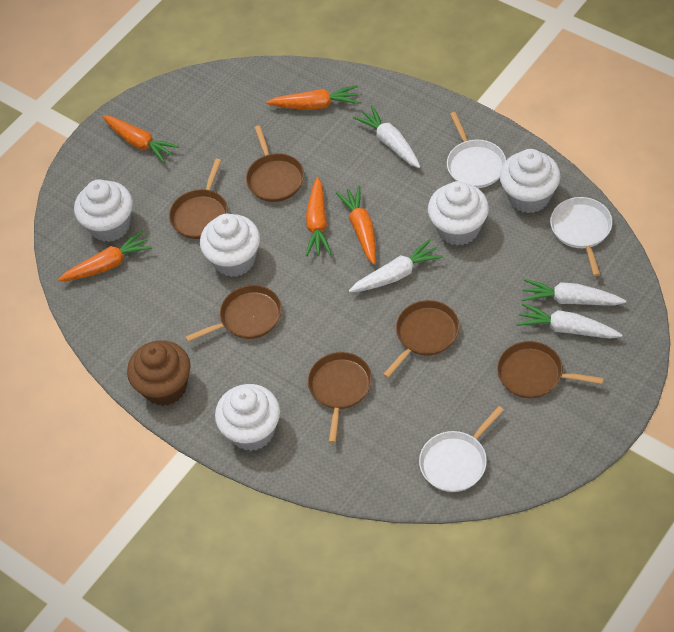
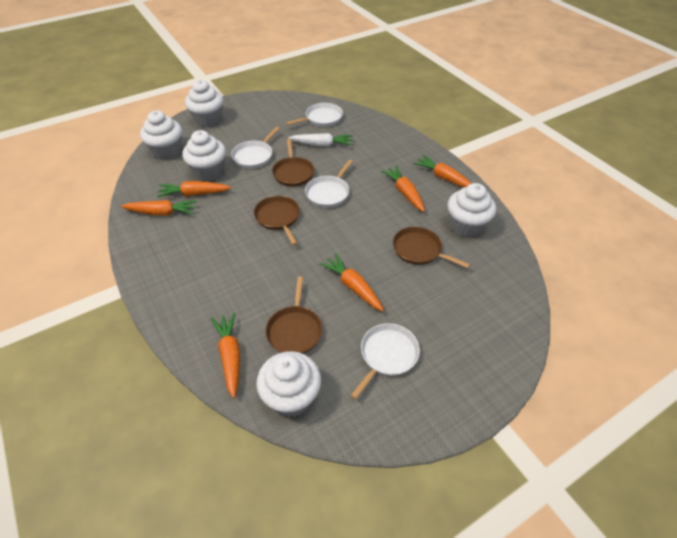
brown cupcake: [127,340,191,406] = 1 -> none = 0
brown pan: [169,158,228,239] [185,285,282,342] [246,125,304,202] [308,352,372,443] [383,300,459,378] [497,341,604,398] = 6 -> [254,196,300,245] [265,277,323,354] [272,139,314,186] [393,226,470,268] = 4
orange carrot: [58,231,152,282] [102,115,179,163] [266,85,359,110] [305,177,331,257] [336,186,376,265] = 5 -> [121,200,197,216] [157,181,231,197] [211,313,240,398] [319,253,384,312] [381,166,425,212] [413,155,472,187] = 6
white carrot: [349,239,443,292] [353,105,420,168] [517,303,622,338] [521,279,626,306] = 4 -> [288,133,353,147] = 1
white pan: [419,406,504,492] [447,112,506,188] [550,197,612,276] = 3 -> [231,127,280,168] [286,103,343,126] [305,160,353,208] [351,323,420,399] = 4

